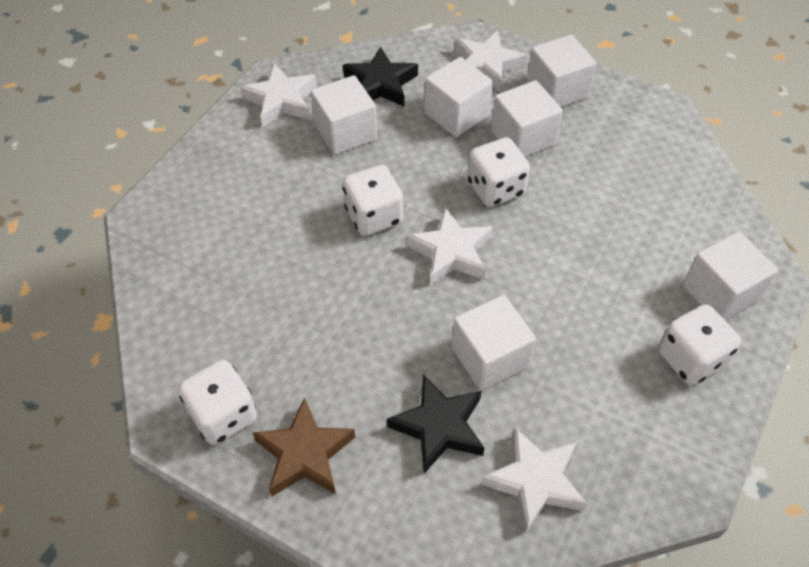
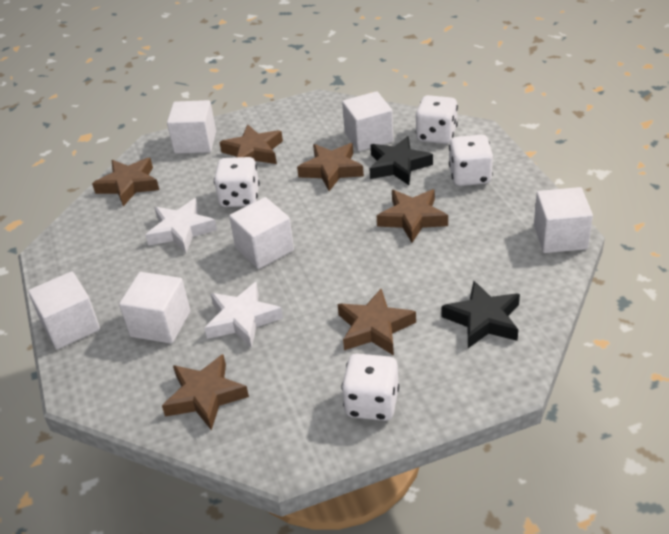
brown star: [252,397,355,497] = 1 -> [92,158,159,206] [162,354,249,431] [220,125,283,164] [297,143,364,191] [338,289,416,356] [377,189,448,243] = 6
white star: [240,63,317,127] [407,207,493,286] [455,30,527,91] [481,427,588,533] = 4 -> [146,198,217,253] [205,282,283,348] = 2

